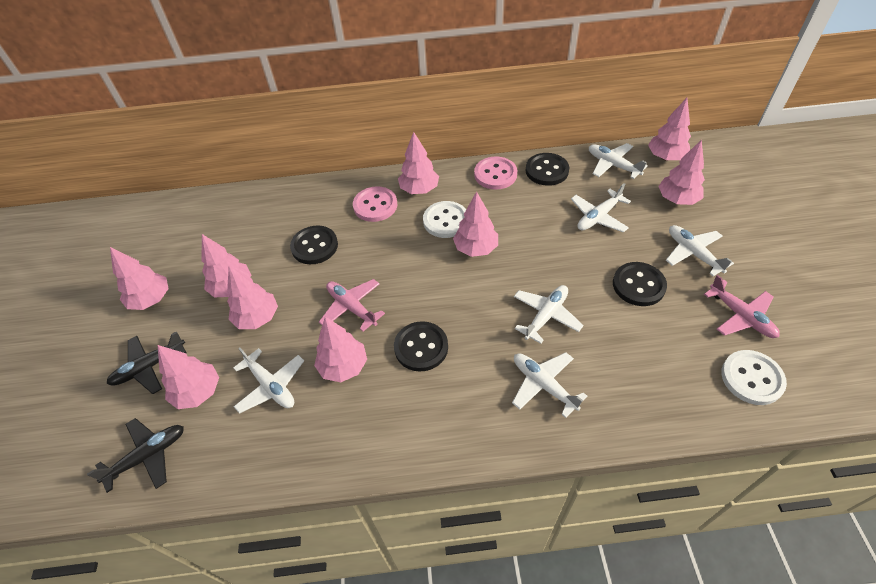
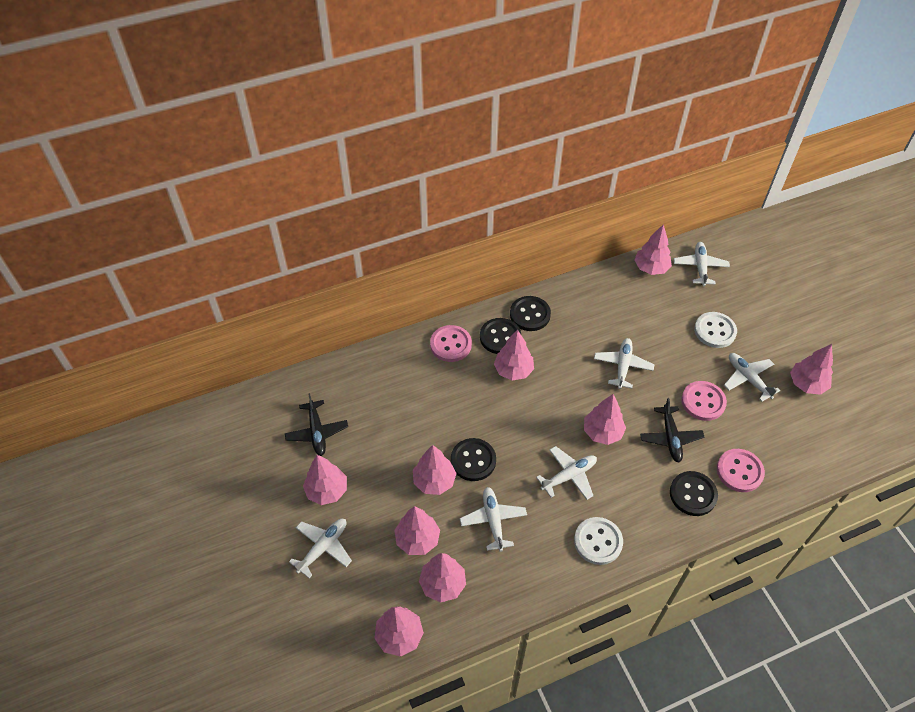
pink button: [353,186,397,222] [474,157,517,190] = 2 -> [430,325,472,362] [681,381,727,421] [717,449,765,492] = 3
pink plane: [319,279,385,332] [704,275,780,338] = 2 -> none = 0

